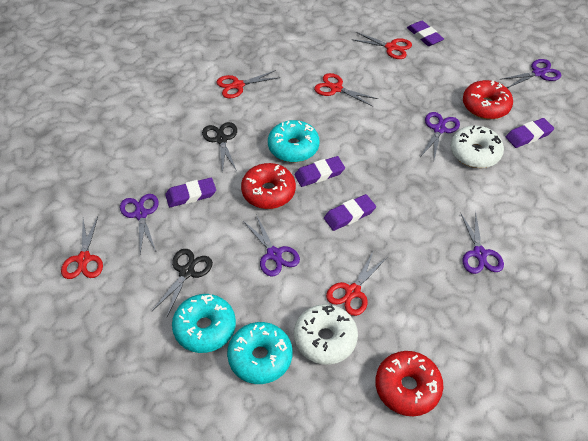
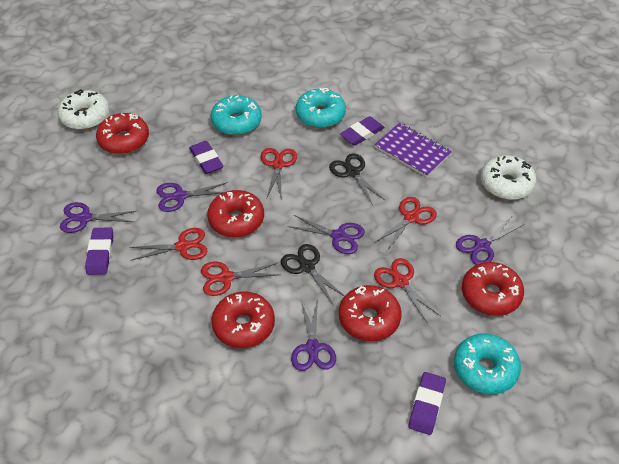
purple eraser: [165,178,216,207] [295,156,345,187] [324,194,376,231] [407,21,444,46] [506,118,554,148] = 5 -> [85,228,113,275] [189,141,224,174] [340,116,385,146] [408,372,446,435] = 4
purple notebook: none = 0 -> [374,123,452,177] = 1
red donut: [241,163,296,209] [375,351,443,416] [463,80,513,119] = 3 -> [96,113,149,154] [207,190,264,237] [211,291,275,348] [339,285,402,341] [462,262,524,316] = 5

